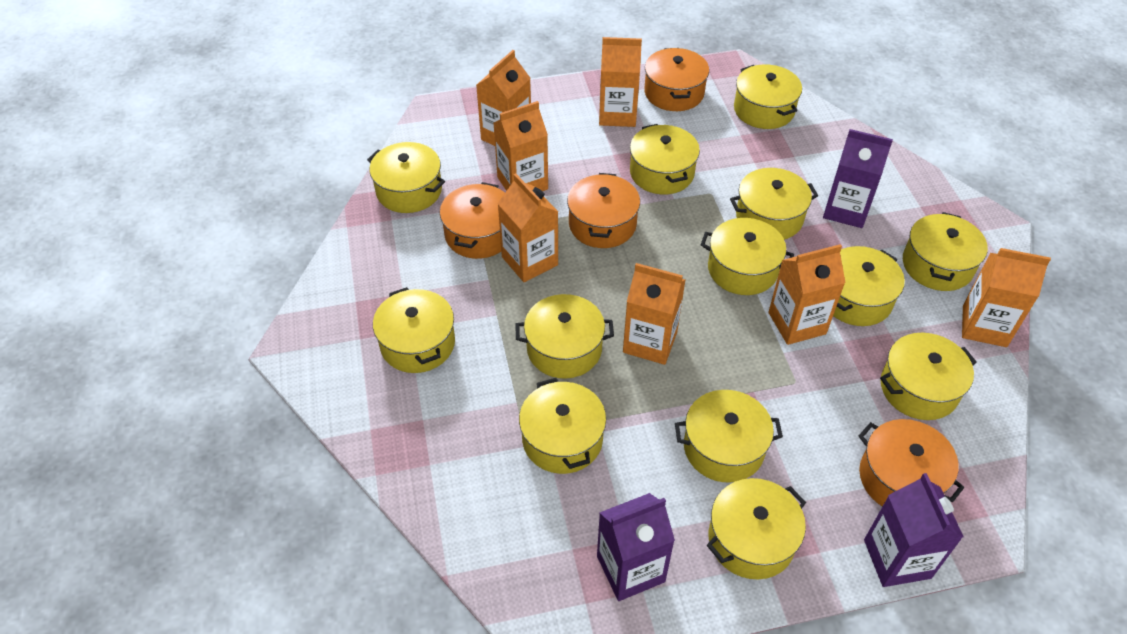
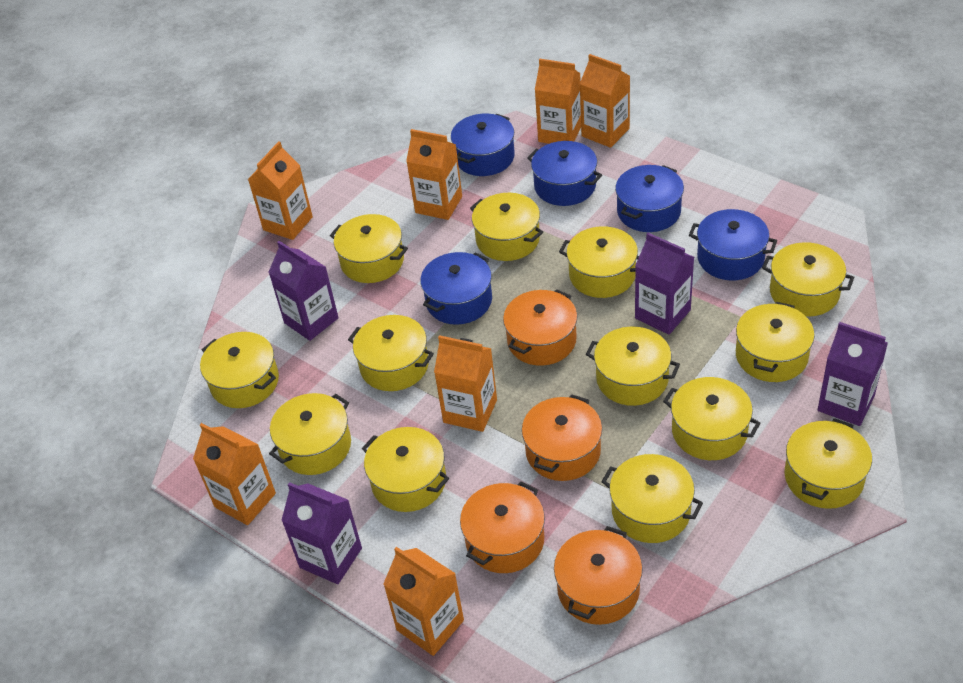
blue pot: none = 0 -> [420,252,492,325] [451,113,515,176] [527,141,602,206] [615,165,684,232] [689,209,777,280] = 5
purple carton: [597,493,675,601] [823,129,893,228] [864,473,964,587] = 3 -> [269,241,339,341] [281,482,362,584] [635,233,694,335] [818,322,888,426] = 4

